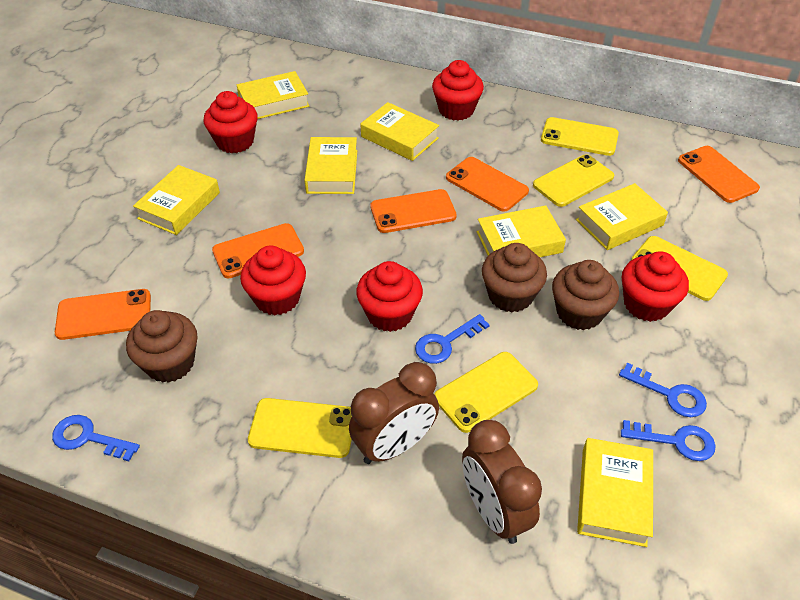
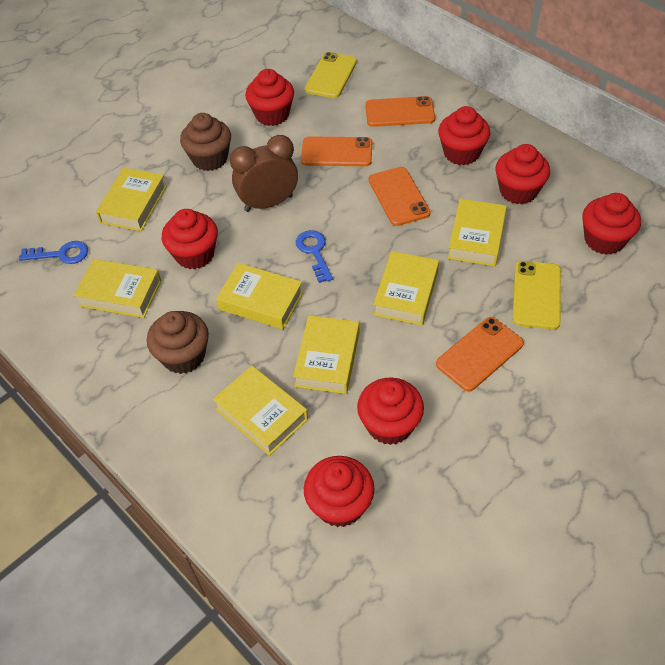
blue key: [52,415,140,461] [415,314,490,364] [619,363,707,417] [621,420,716,461] = 4 -> [19,241,88,264] [296,230,333,283] = 2
brown clock: [349,362,439,464] [462,420,542,544] = 2 -> [230,135,298,212] = 1
brown cupcake: [126,310,197,383] [482,243,547,312] [552,260,619,330] = 3 -> [147,311,209,374] [180,113,231,171] = 2
orange phone: [55,289,151,340] [212,223,304,278] [370,189,457,233] [446,157,529,212] [678,146,760,203] = 5 -> [301,136,372,166] [365,96,435,127] [369,167,431,226] [436,317,524,391] = 4
red cupcake: [203,91,258,153] [240,246,306,315] [356,261,423,332] [432,60,484,121] [622,251,689,322] = 5 -> [162,209,218,269] [245,69,294,126] [304,456,375,527] [357,377,424,445] [438,106,490,165] [496,144,550,204] [582,193,641,255] = 7
yellow phone: [248,398,352,458] [434,352,538,433] [533,154,614,207] [541,117,619,156] [631,236,728,301] = 5 -> [305,52,357,98] [513,261,561,330] = 2

